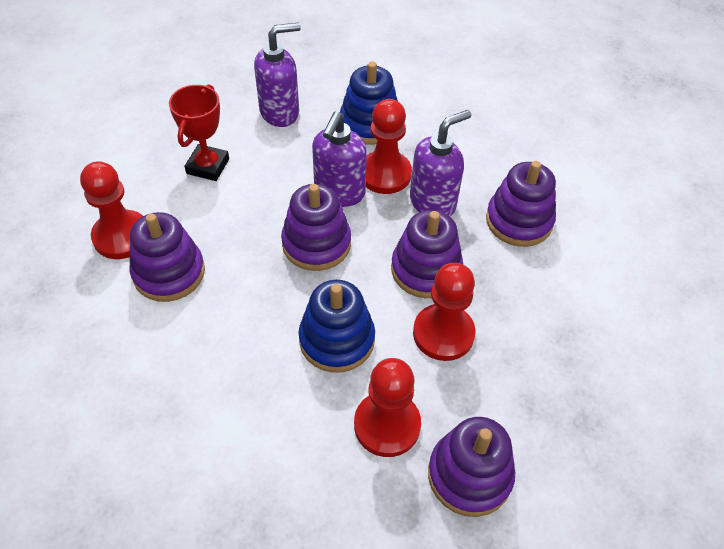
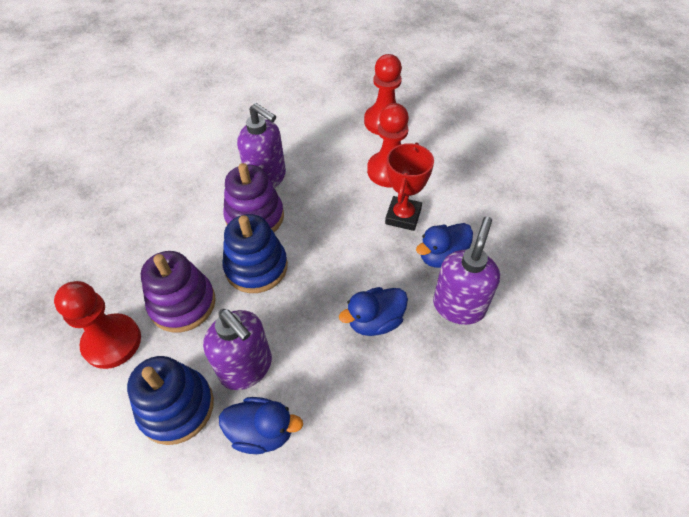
blue duck: none = 0 -> [219,397,303,454] [339,287,408,336] [416,223,473,268] = 3
purple stacking toy: [130,212,205,302] [281,184,351,271] [391,210,463,298] [428,417,515,517] [486,161,556,247] = 5 -> [141,251,216,332] [223,163,284,232] = 2
red pawn: [80,161,143,259] [354,358,421,457] [366,99,412,194] [413,263,476,361] = 4 -> [54,281,141,369] [364,54,402,135] [367,103,409,187] = 3

